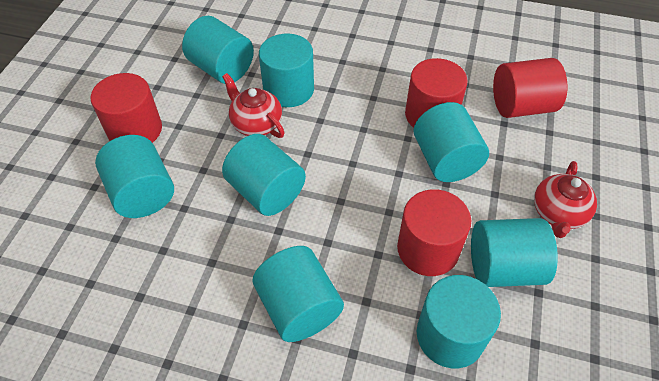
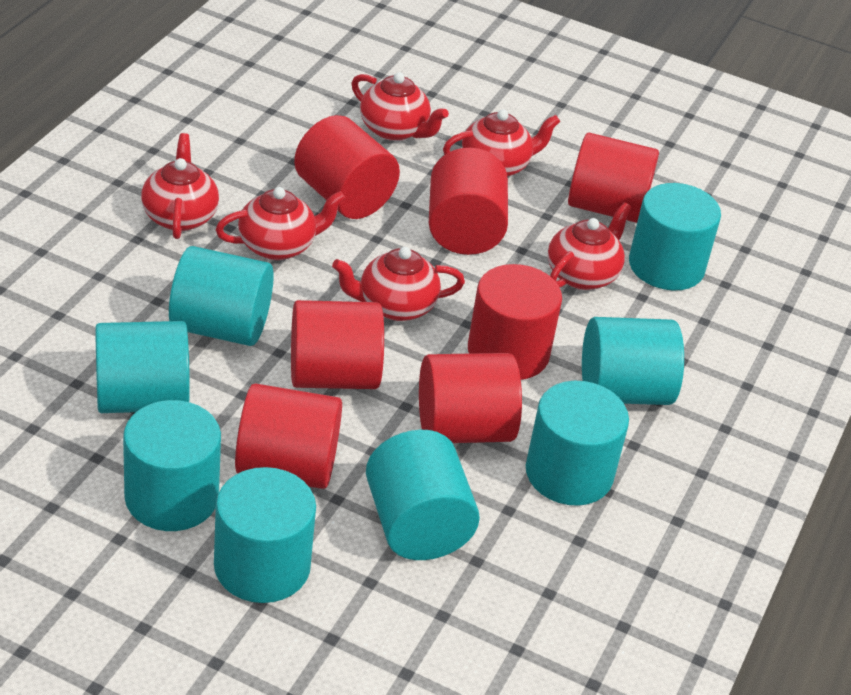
red cylinder: [91,73,162,143] [397,189,471,276] [405,58,468,128] [493,58,567,118] = 4 -> [235,383,342,489] [291,300,384,389] [294,115,400,219] [419,353,522,443] [429,148,508,255] [468,264,562,380] [568,133,659,223] = 7
red teapot: [222,73,285,138] [534,161,597,238] = 2 -> [141,133,219,239] [215,187,345,260] [332,247,465,321] [351,72,449,141] [443,109,561,177] [548,202,631,290] = 6

